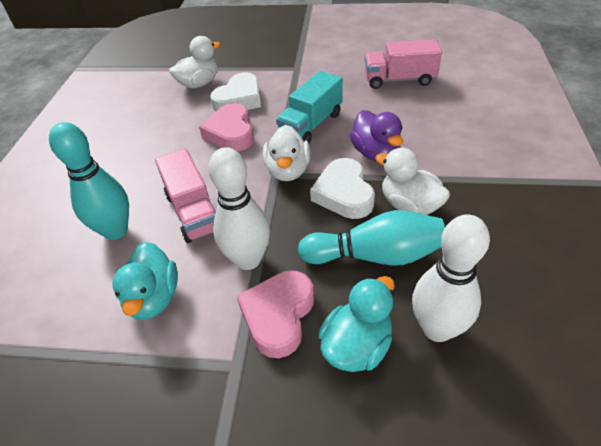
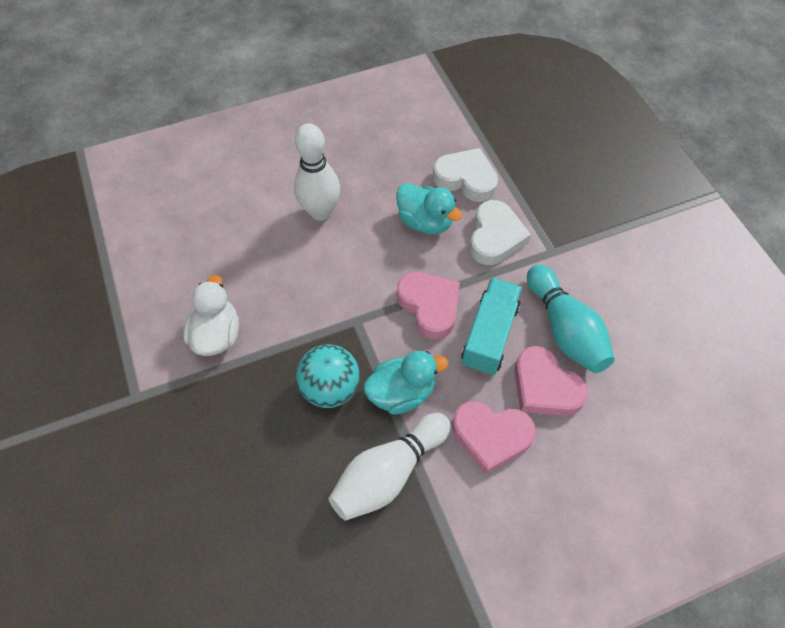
pink heart: [199,103,254,151] [237,270,314,358] = 2 -> [397,272,460,339] [452,401,536,475] [514,346,589,416] = 3
pink truck: [155,148,216,243] [365,39,442,89] = 2 -> none = 0
purple duck: [350,110,403,162] = 1 -> none = 0
turquoise ball: none = 0 -> [296,344,360,408] = 1
turquoise bowling pin: [49,122,129,240] [298,210,445,266] = 2 -> [527,264,615,373] = 1
white duck: [169,36,221,88] [263,125,311,181] [375,148,450,215] = 3 -> [183,275,239,356] = 1

